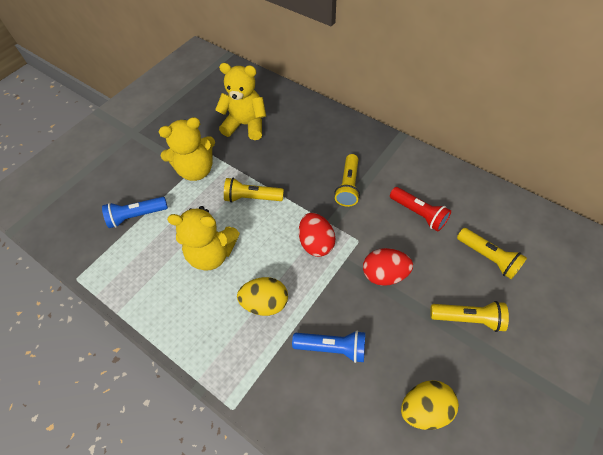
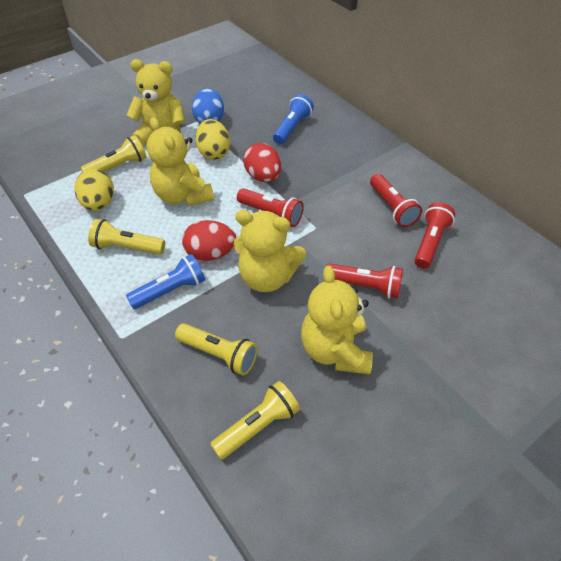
blue egg: none = 0 -> [192,88,224,124] = 1
red flashlight: [390,187,451,231] = 1 -> [237,188,304,227] [326,263,403,299] [370,174,422,227] [414,202,455,269] = 4
yellow teddy bear: [158,117,215,181] [167,206,240,271] [215,63,266,140] = 3 -> [126,59,185,147] [147,117,214,206] [233,210,306,292] [301,266,373,374] = 4

